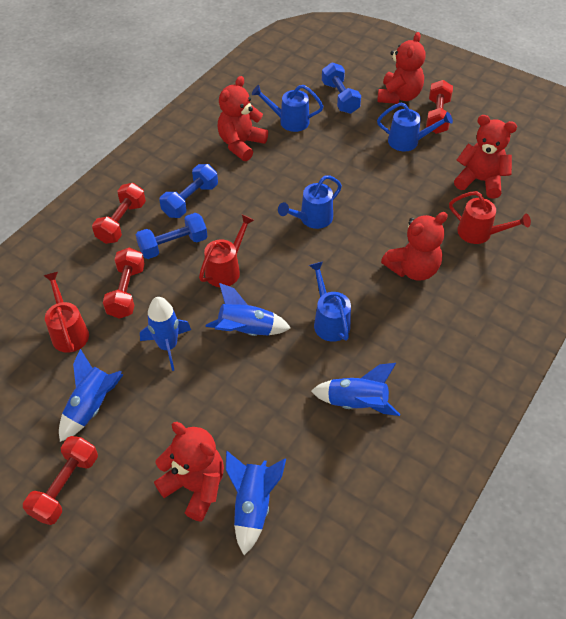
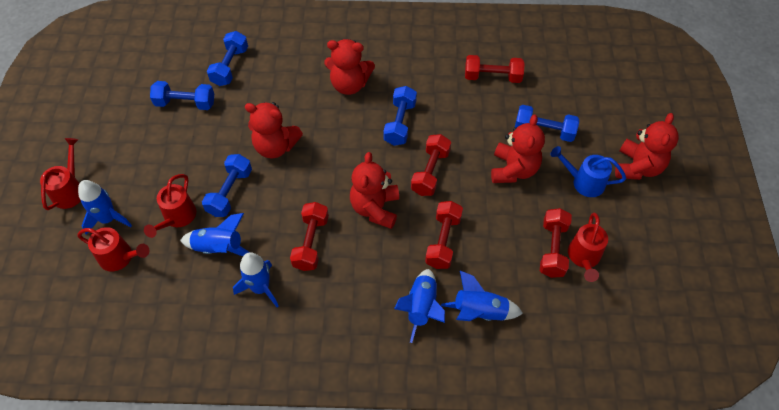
blue dumbbell: [136,213,208,259] [159,164,218,218] [322,62,361,114] = 3 -> [150,81,214,110] [202,154,252,217] [207,31,248,86] [383,86,417,146] [515,105,579,142] = 5
blue watering can: [252,85,323,132] [278,175,342,229] [309,262,351,342] [377,102,453,151] = 4 -> [550,146,626,197] = 1
red dumbbell: [23,436,98,525] [92,183,146,244] [103,248,145,319] [426,80,453,134] = 4 -> [290,202,329,271] [411,134,451,196] [425,201,463,269] [465,55,525,83] [540,208,572,278] = 5
red watering can: [44,272,89,353] [199,214,254,287] [449,191,531,244] = 3 -> [40,138,81,210] [78,227,149,271] [144,174,196,238] [568,213,608,282] = 4

